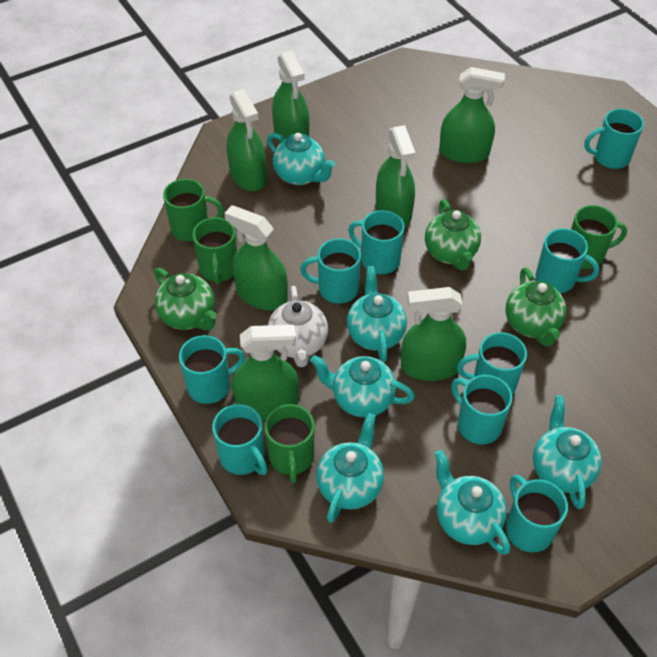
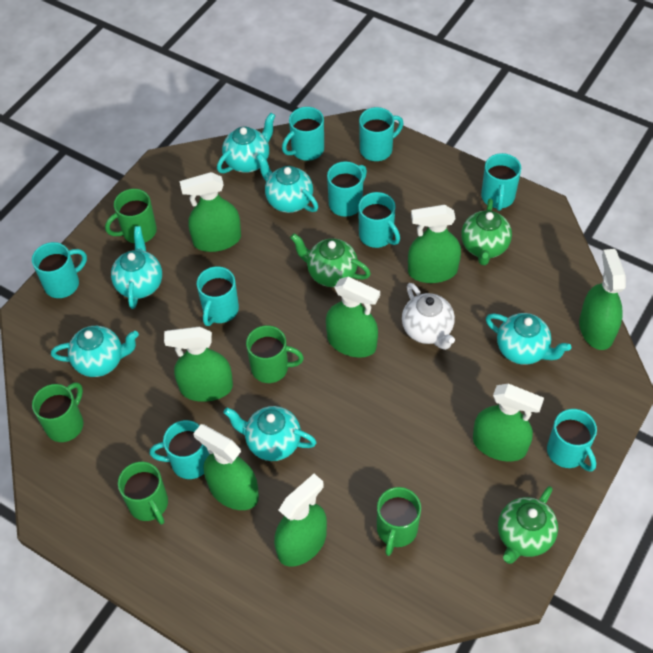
green mug: [163,179,224,242] [192,217,237,284] [265,404,314,483] [571,205,627,269] = 4 -> [32,383,84,442] [105,189,157,244] [118,462,168,525] [246,325,304,383] [377,487,421,556] = 5
green spray bottle: [224,205,288,310] [227,89,267,191] [232,325,299,420] [272,51,309,143] [376,125,416,227] [401,287,466,381] [439,67,505,163] = 7 -> [164,326,233,402] [179,172,241,252] [193,424,259,510] [274,474,327,567] [326,277,380,358] [408,205,461,283] [473,384,544,461] [579,249,626,350] = 8

